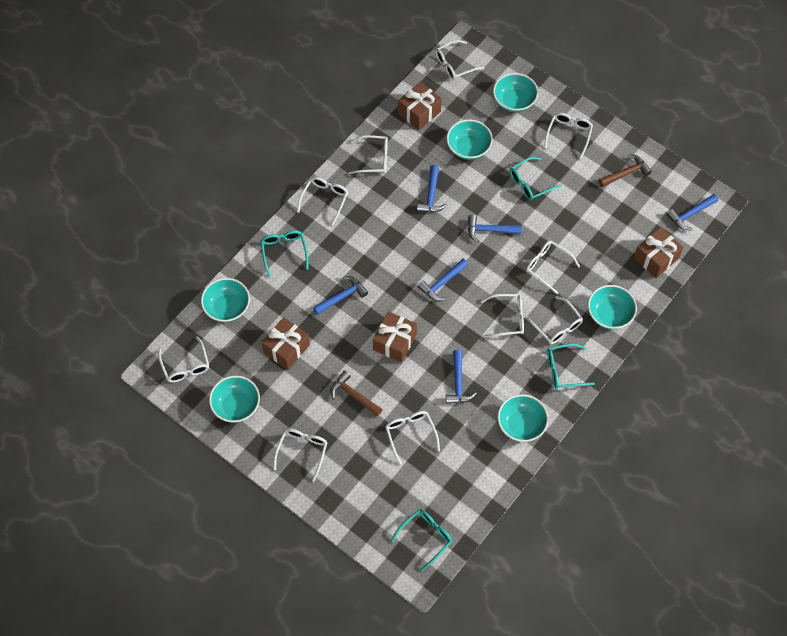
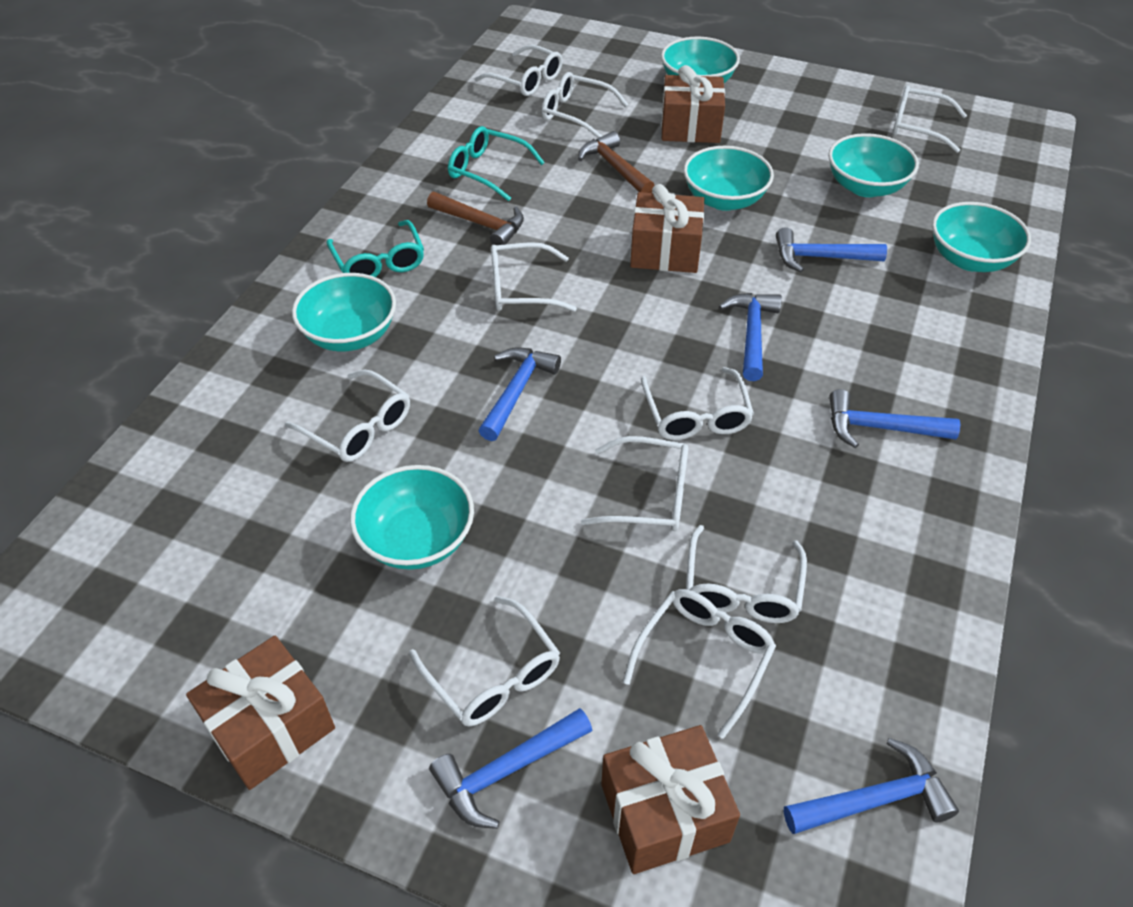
turquoise glasses: [261,230,308,277] [391,509,452,571] [510,157,562,200] [547,344,595,389] = 4 -> [326,220,424,277] [448,126,545,201] = 2

